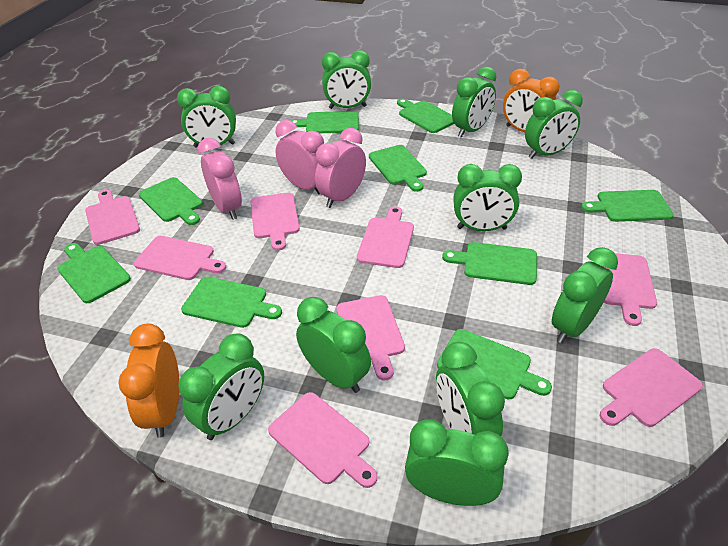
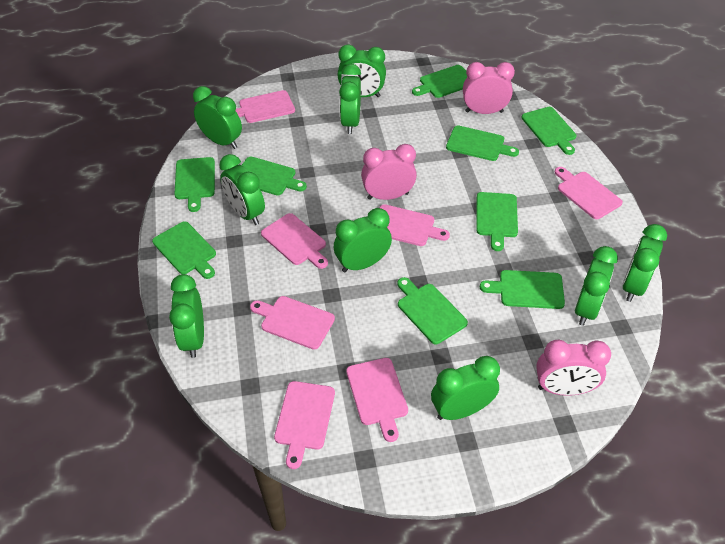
green clock: [177,86,236,147] [178,333,264,440] [296,297,371,393] [322,50,371,109] [405,419,509,506] [436,342,505,436] [452,67,496,138] [453,164,522,231] [525,90,583,159] [552,247,618,343] = 10 -> [169,274,204,358] [193,86,242,149] [219,154,265,225] [334,208,392,272] [337,45,386,97] [339,64,361,134] [431,356,500,420] [575,246,618,326] [623,224,667,302] = 9
orange clock: [118,323,179,438] [503,69,560,132] = 2 -> none = 0
pink cutting board: [85,190,140,245] [134,236,226,280] [250,193,300,251] [268,392,378,488] [336,295,405,380] [357,206,414,268] [600,348,703,427] [603,253,657,326] = 8 -> [236,90,295,123] [250,296,335,350] [261,213,328,269] [274,381,335,469] [346,358,408,442] [379,204,450,246] [555,167,623,219] = 7

